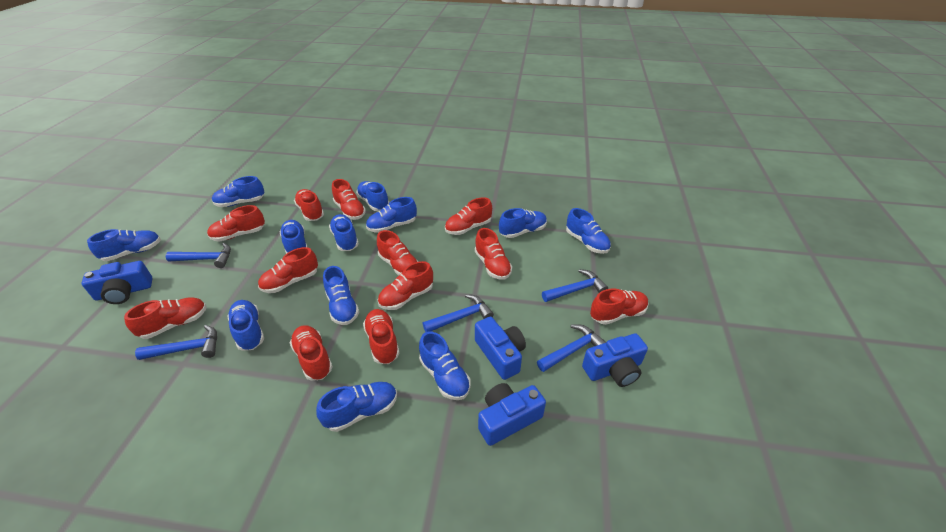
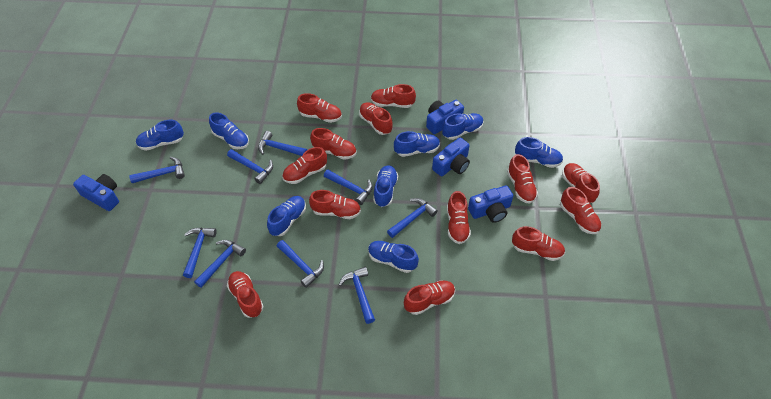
blue hammer: [135,325,217,360] [166,243,231,268] [423,294,494,332] [537,324,606,372] [542,269,608,302] = 5 -> [129,157,185,183] [183,228,217,278] [194,240,246,288] [227,149,273,184] [258,131,307,156] [277,240,324,288] [324,170,373,205] [339,267,375,324] [387,198,438,238] = 9
blue shoe: [87,229,161,261] [212,176,264,207] [227,300,264,351] [280,220,307,254] [316,382,397,432] [323,266,359,325] [329,214,359,251] [356,181,389,211] [366,197,417,233] [419,331,470,400] [499,208,547,238] [566,208,611,254] = 12 -> [136,120,184,151] [209,112,249,149] [267,196,306,236] [368,241,419,273] [373,165,398,207] [394,131,440,157] [442,113,484,140] [515,137,563,168] = 8
red shoe: [124,297,207,339] [207,205,265,242] [258,247,318,293] [289,325,333,381] [294,189,324,221] [332,179,366,220] [363,309,400,364] [377,230,419,276] [378,261,433,310] [445,197,492,235] [475,228,512,280] [590,289,649,325] = 12 -> [227,271,263,318] [282,147,327,184] [297,93,342,123] [309,190,361,219] [310,128,356,160] [359,102,393,135] [371,84,416,108] [404,280,455,315] [447,191,471,244] [507,154,538,204] [512,226,565,261] [560,187,601,234] [562,163,600,203] = 13

